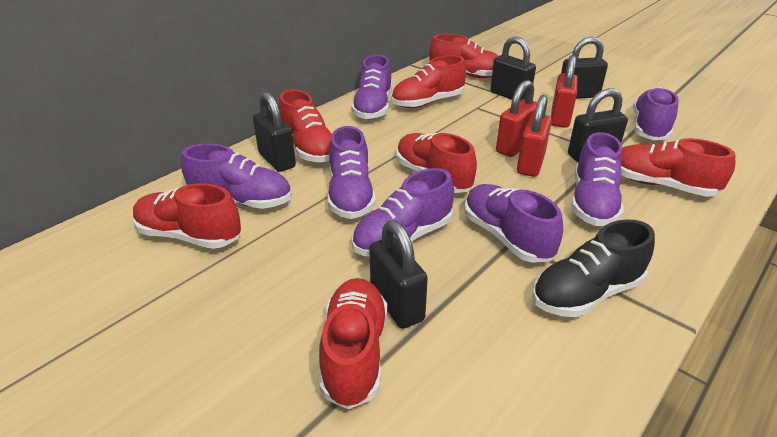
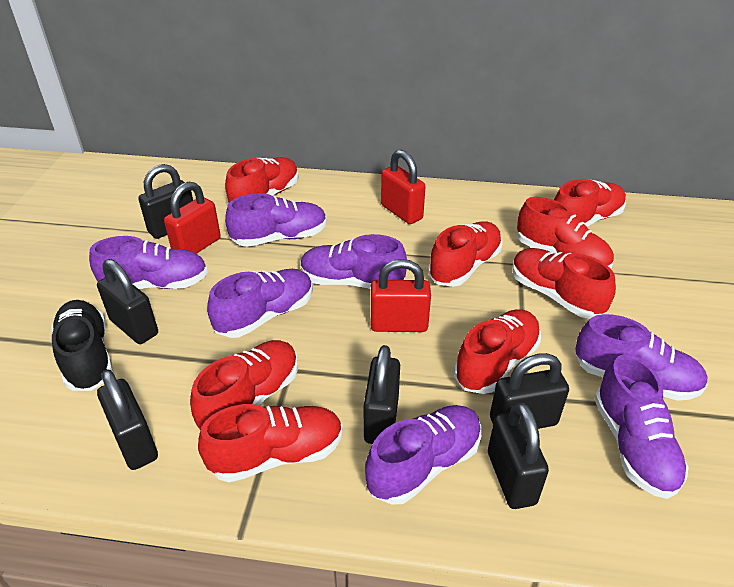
black padlock: [253,92,296,172] [369,220,428,329] [490,36,536,101] [561,37,608,99] [568,88,628,162] = 5 -> [97,259,158,344] [97,369,158,470] [138,164,193,239] [364,345,400,444] [488,402,549,509] [490,353,569,429] = 6
red shoe: [133,183,241,249] [279,89,332,162] [319,278,387,409] [391,55,466,108] [396,133,477,193] [429,34,499,78] [621,138,735,197] = 7 -> [190,340,298,430] [198,404,343,482] [225,157,299,204] [428,221,502,287] [454,309,541,394] [512,248,616,318] [517,197,614,269] [554,179,626,227] = 8

